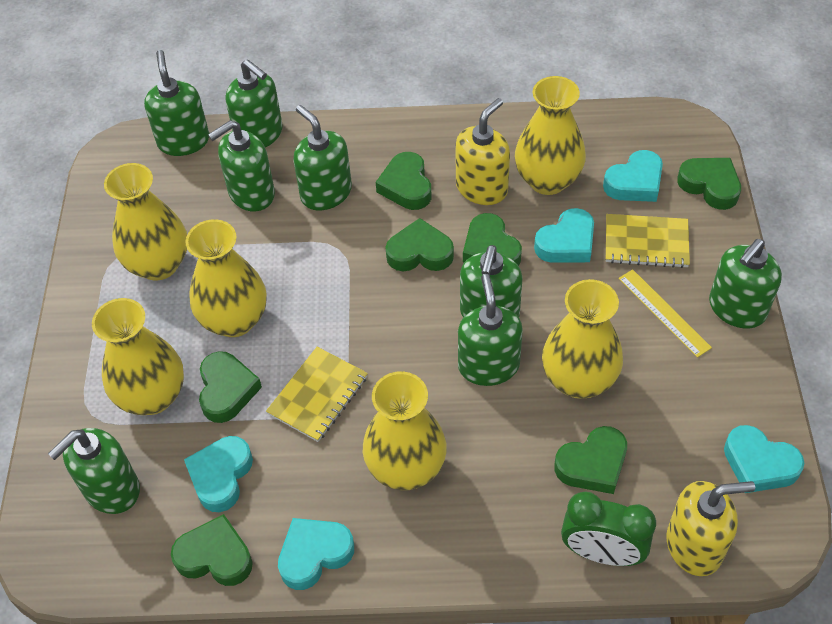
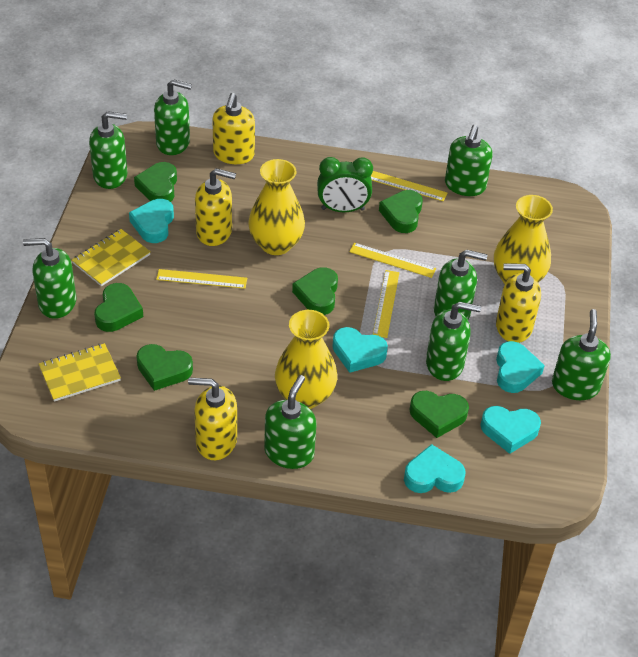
green heart: [171,514,253,586] [199,351,262,423] [376,152,432,210] [385,218,454,271] [463,213,522,266] [554,426,627,494] [677,158,741,210] = 7 -> [94,283,143,332] [134,162,177,202] [136,344,193,391] [292,267,338,315] [379,190,423,233] [409,391,469,438] = 6
yellow ruler: [618,269,712,358] = 1 -> [156,269,247,289] [349,243,436,278] [371,171,447,201] [373,270,400,338] = 4
yellow soap dispenser: [455,98,510,205] [667,481,755,576] = 2 -> [188,378,237,460] [195,168,236,246] [212,93,255,164] [496,263,541,343] = 4
yellow vase: [92,298,184,415] [104,163,187,281] [185,219,267,337] [363,371,447,490] [515,76,586,195] [542,279,623,399] = 6 -> [248,159,305,255] [275,310,337,409] [494,195,553,284] = 3

